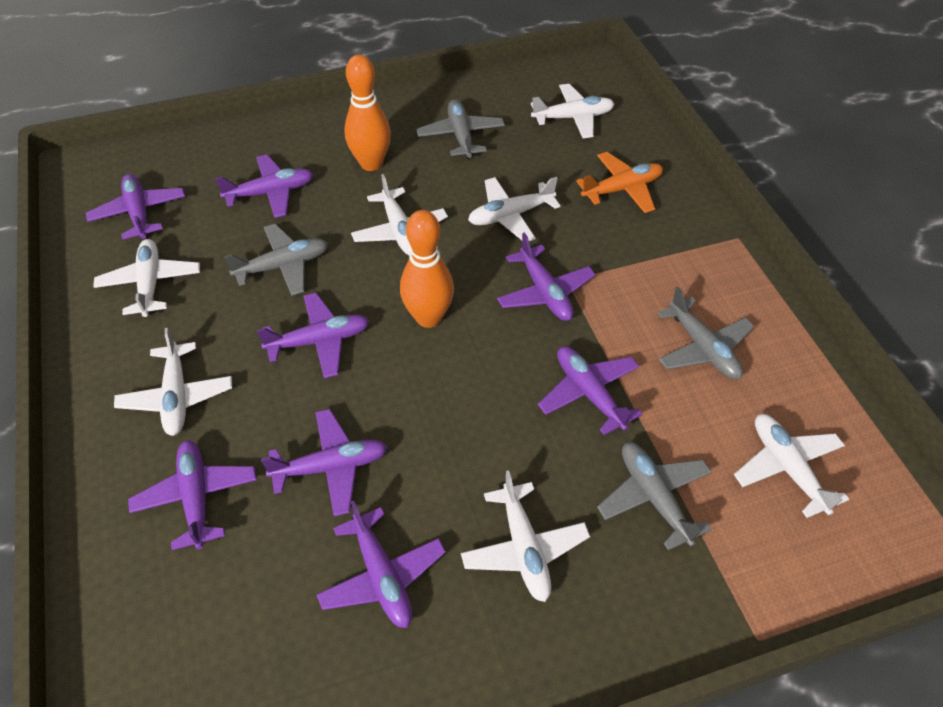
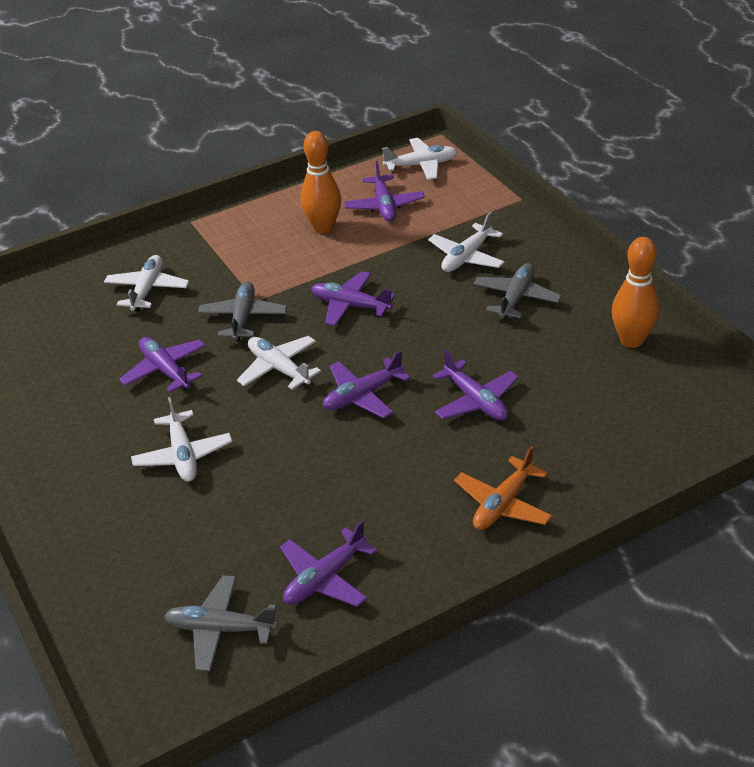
grey plane: [224,224,328,296] [416,99,505,159] [597,442,712,550] [657,286,754,379] = 4 -> [164,575,277,671] [198,281,287,341] [473,263,562,320] = 3
purple plane: [86,174,185,240] [128,440,257,550] [215,155,313,218] [257,293,369,378] [261,409,387,516] [316,500,446,628] [497,232,595,321] [538,346,642,435] = 8 -> [119,337,206,393] [280,520,377,607] [311,271,395,326] [323,350,410,418] [344,161,425,221] [433,350,519,420] = 6
white plane: [93,239,200,317] [114,328,232,436] [351,174,448,255] [461,470,590,602] [468,177,561,241] [531,84,614,138] [734,414,849,518] = 7 -> [104,255,190,312] [131,397,232,482] [237,336,321,390] [382,138,457,180] [428,212,505,272] = 5

